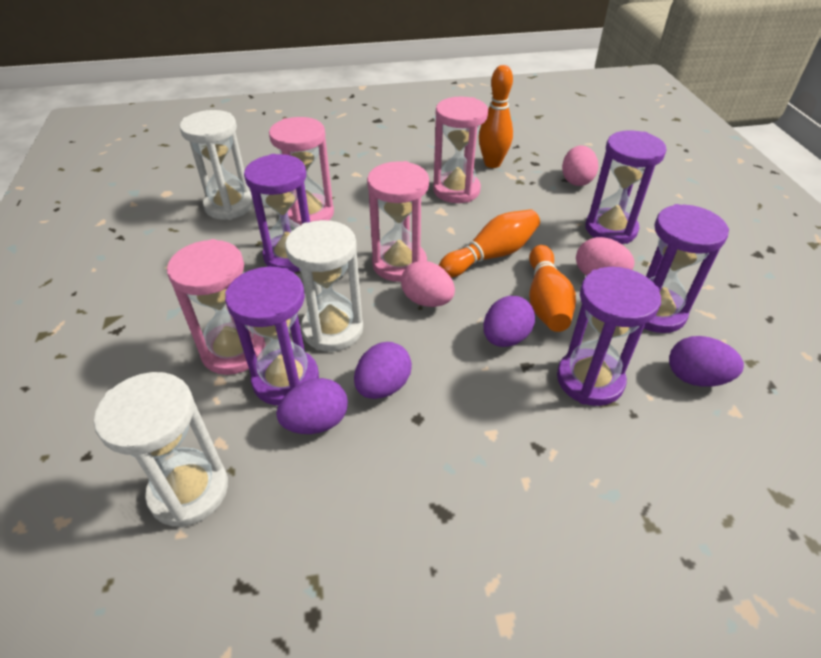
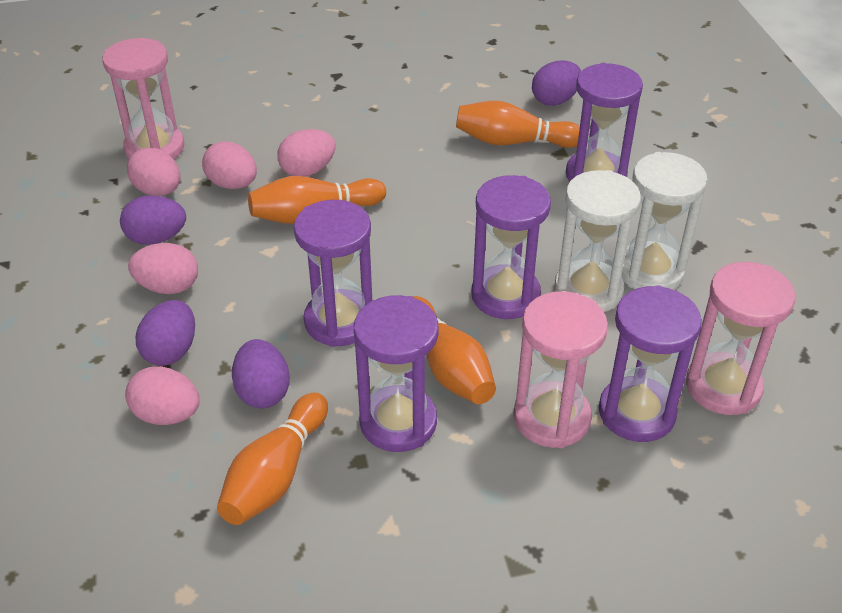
orange bowling pin: [439,209,540,277] [479,65,513,168] [529,245,576,332] = 3 -> [217,392,328,525] [248,176,386,224] [412,296,496,404] [456,101,580,148] = 4
pink egg: [401,261,455,307] [562,145,599,186] [576,237,635,276] = 3 -> [125,366,200,425] [127,147,181,196] [128,243,198,294] [202,141,257,189] [277,129,336,177] = 5
pink hourglass: [167,239,265,375] [269,117,334,225] [367,161,429,282] [433,97,488,203] = 4 -> [102,38,184,159] [513,291,608,448] [686,262,795,415] = 3
white hourglass: [94,372,228,527] [180,110,254,220] [285,220,363,352] = 3 -> [554,170,641,312] [622,152,707,290] = 2

